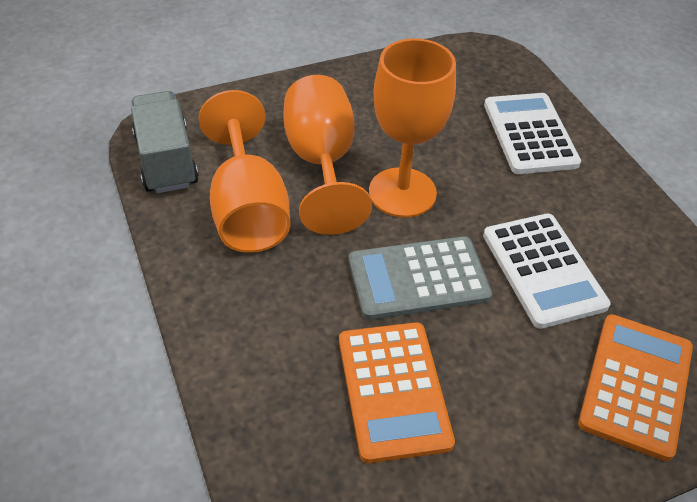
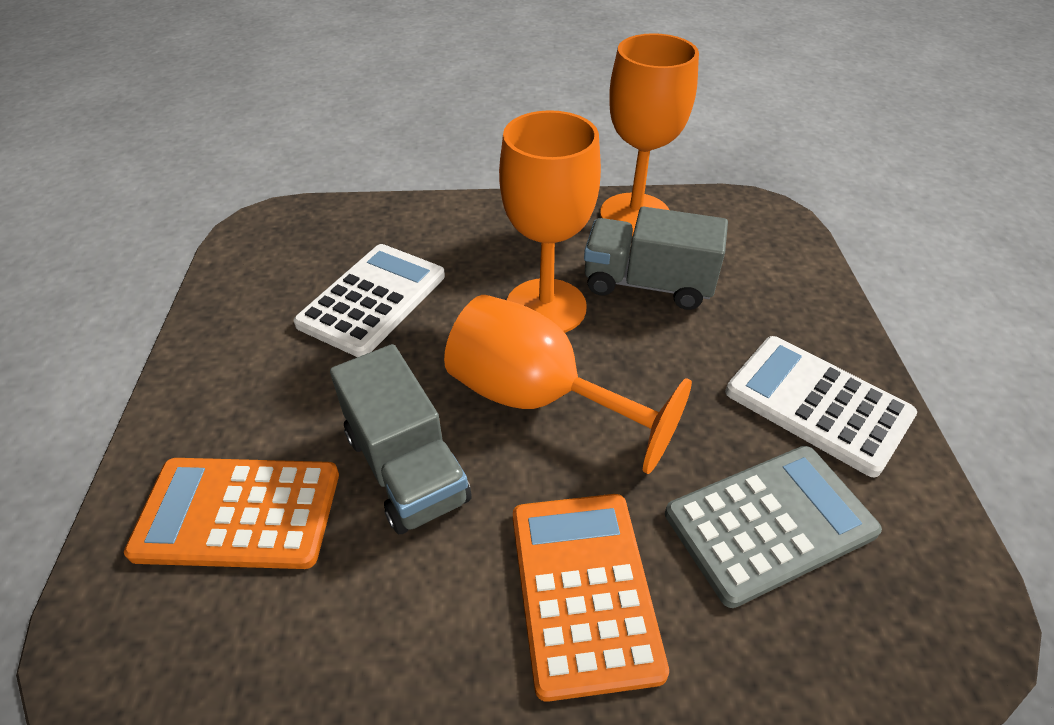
grey truck: [131,91,199,193] = 1 -> [330,344,472,534] [584,206,728,310] = 2

